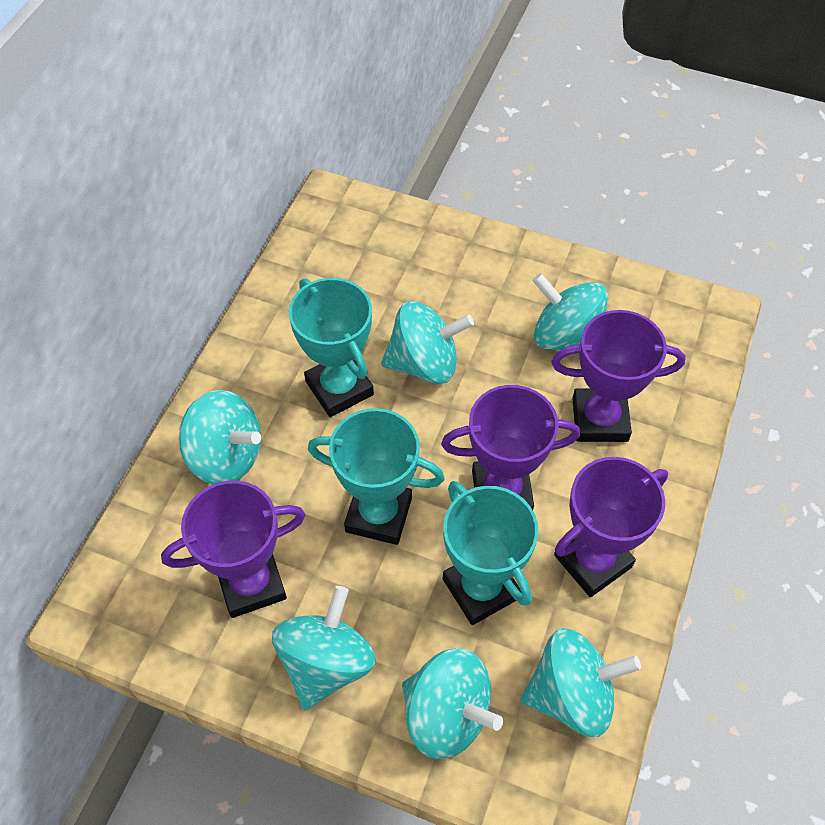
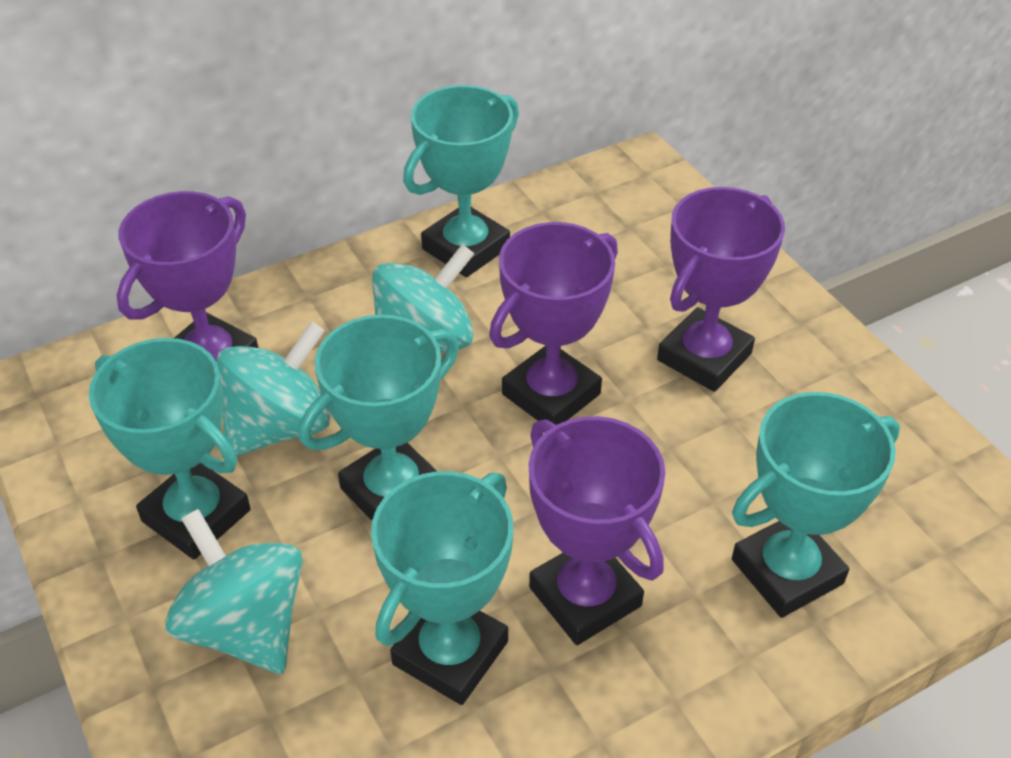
turquoise spinning top: [179,390,261,485] [272,586,376,710] [381,301,474,384] [402,648,503,759] [520,628,641,737] [532,273,608,350] = 6 -> [165,509,303,674] [216,322,330,456] [372,244,474,352] = 3
turquoise trophy: [289,278,374,417] [308,408,445,545] [443,481,539,625] = 3 -> [89,338,251,560] [299,315,459,520] [371,471,513,705] [403,85,519,277] [732,392,900,618] = 5

